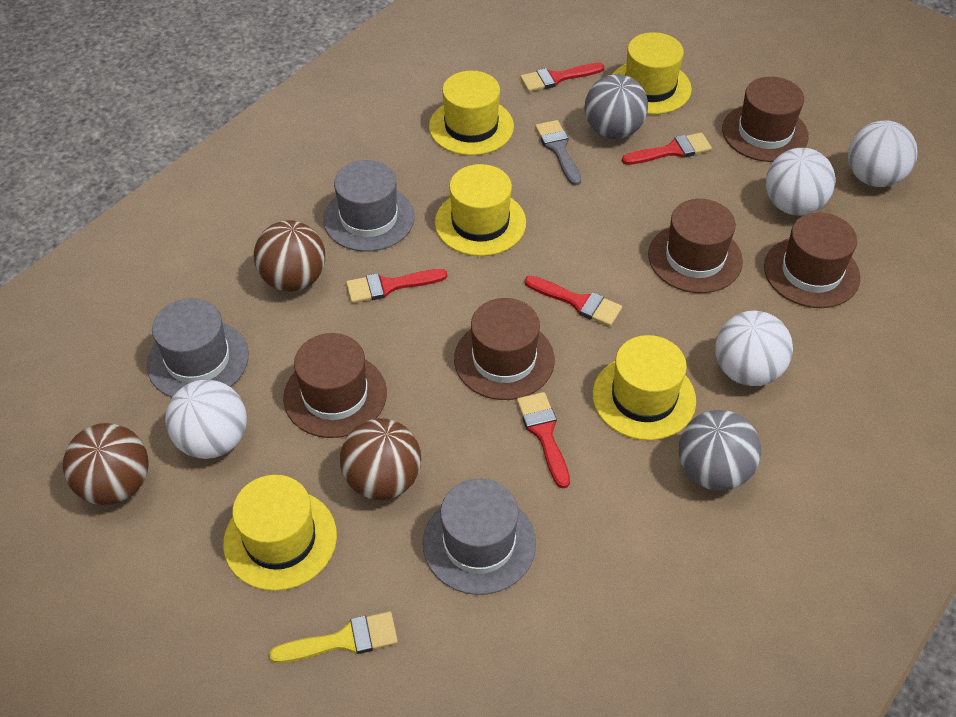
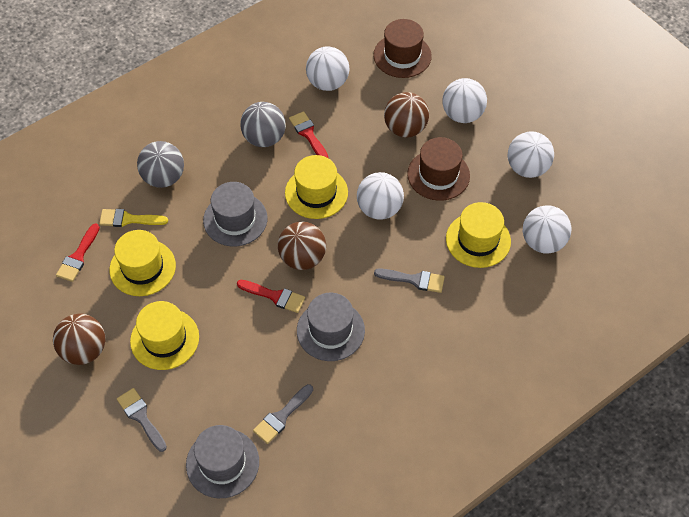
brown hat: [283,333,387,438] [454,298,555,400] [648,199,743,293] [722,77,809,162] [764,213,860,308] = 5 -> [373,19,432,78] [407,137,470,201] = 2
grey brush: [535,120,581,186] = 1 -> [117,388,167,452] [253,384,313,444] [374,269,445,293] = 3
red brush: [346,269,447,303] [517,392,570,488] [520,63,604,92] [525,276,622,326] [622,132,712,165] = 5 -> [56,223,100,282] [237,280,305,313] [289,111,329,158] = 3
white ball: [165,380,247,459] [715,311,793,386] [766,148,835,216] [848,120,918,187] = 4 -> [306,46,350,91] [357,172,404,220] [442,78,487,123] [508,131,554,178] [523,205,571,253] = 5
yellow hat: [223,475,337,591] [429,71,514,156] [435,164,526,256] [593,335,696,440] [613,32,692,114] = 5 -> [110,230,176,296] [130,301,199,370] [285,155,348,219] [446,202,511,268] = 4

